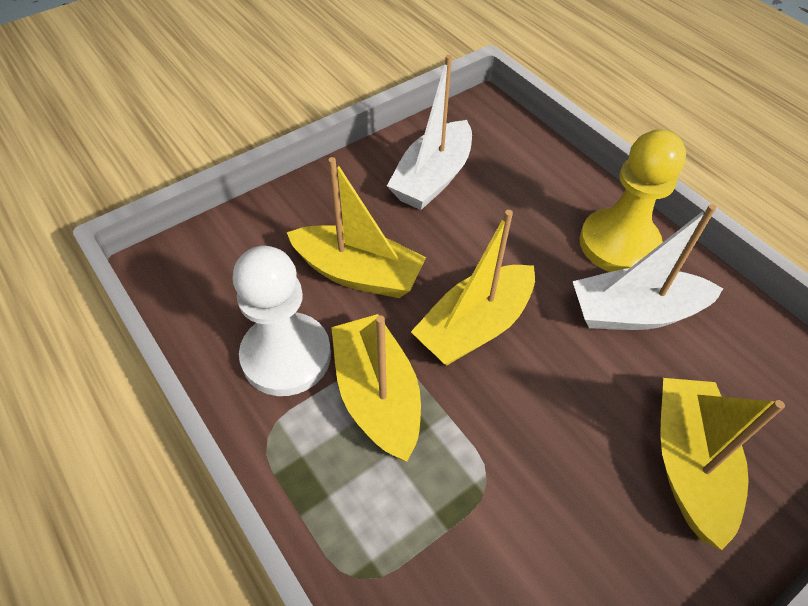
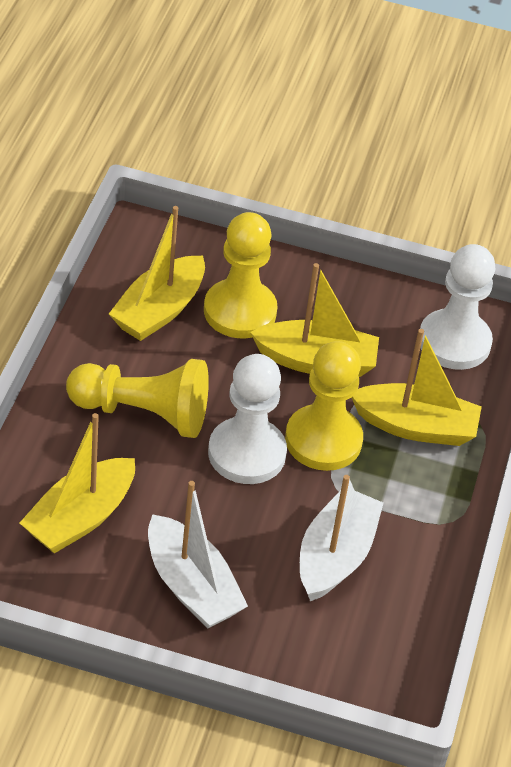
white pawn: [233,246,331,396] = 1 -> [208,354,287,484] [420,244,496,370] = 2
yellow pawn: [579,129,686,272] = 1 -> [66,359,209,438] [204,212,277,338] [285,341,363,471] = 3

